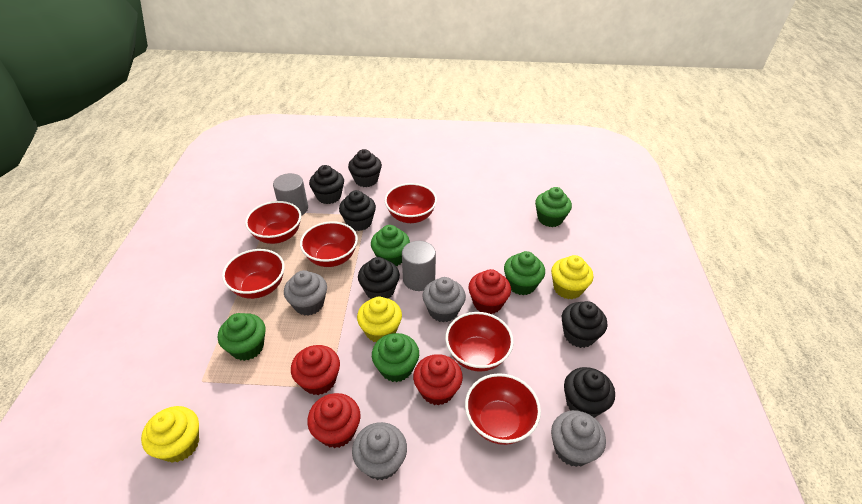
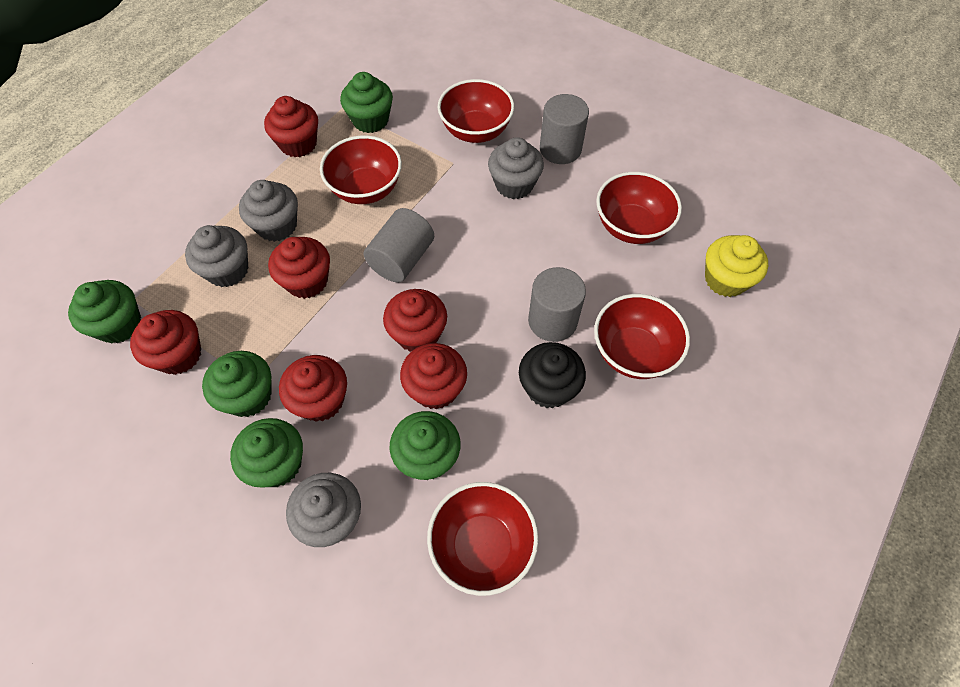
black cupcake: [309,165,344,204] [339,190,376,231] [348,149,382,187] [358,257,400,299] [562,301,607,348] [564,367,615,418] = 6 -> [519,342,586,408] = 1
grey cylinder: [273,173,308,216] [402,241,436,291] = 2 -> [364,208,434,282] [528,267,586,342] [540,94,589,164] = 3
red bowl: [222,249,285,299] [245,201,301,244] [300,221,358,267] [385,183,437,223] [445,312,514,372] [465,373,541,445] = 6 -> [320,135,402,204] [427,482,538,596] [438,79,514,143] [594,294,690,379] [596,172,682,244] = 5
red cupcake: [291,345,340,395] [307,393,361,448] [413,354,463,406] [468,269,511,314] = 4 -> [130,310,201,375] [264,96,318,157] [268,237,330,299] [279,355,347,422] [383,289,447,352] [400,343,467,409] = 6
yellow cupcake: [141,406,199,463] [357,297,402,342] [551,255,593,299] = 3 -> [705,235,768,297] = 1

